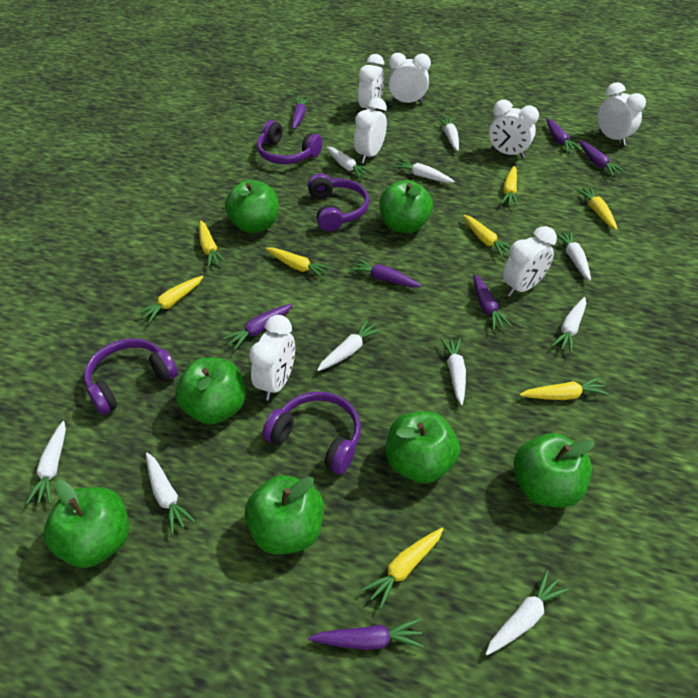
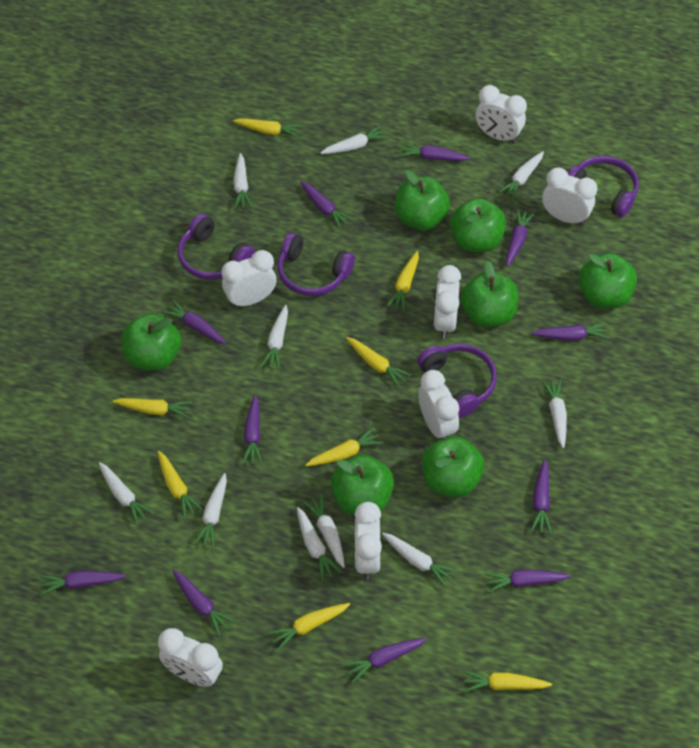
purple carrot: [223,304,293,350] [292,98,309,129] [308,618,424,650] [348,258,422,287] [473,274,512,330] [546,118,581,152] [579,141,625,176] = 7 -> [40,571,126,595] [162,300,227,344] [172,570,235,636] [242,394,262,464] [300,181,353,229] [343,638,427,683] [399,143,470,161] [484,570,571,593] [506,209,534,267] [531,323,609,341] [531,459,552,534] = 11

